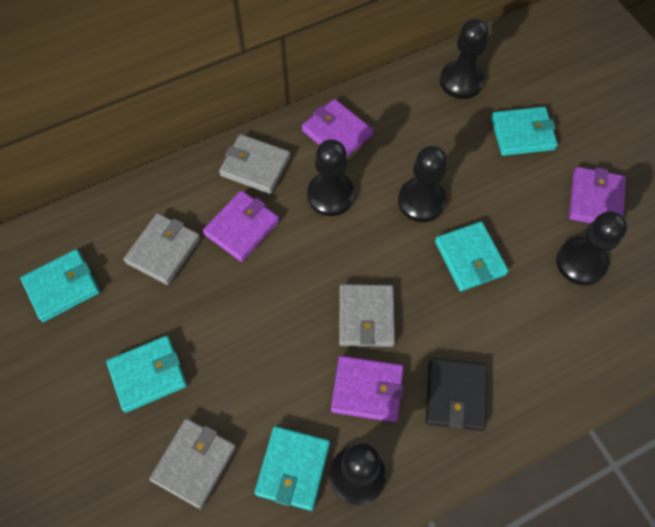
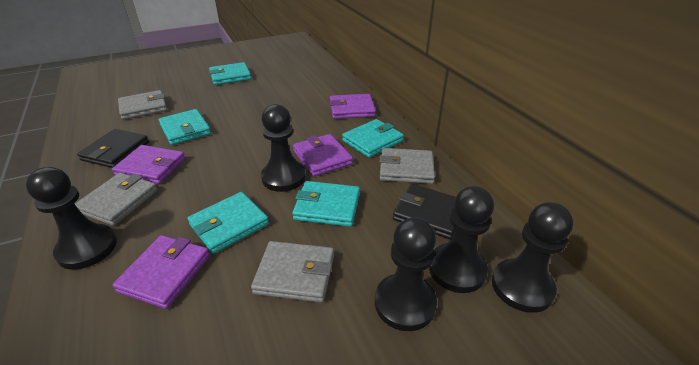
black wallet: [426,358,487,431] = 1 -> [77,129,149,168] [393,184,456,239] = 2

